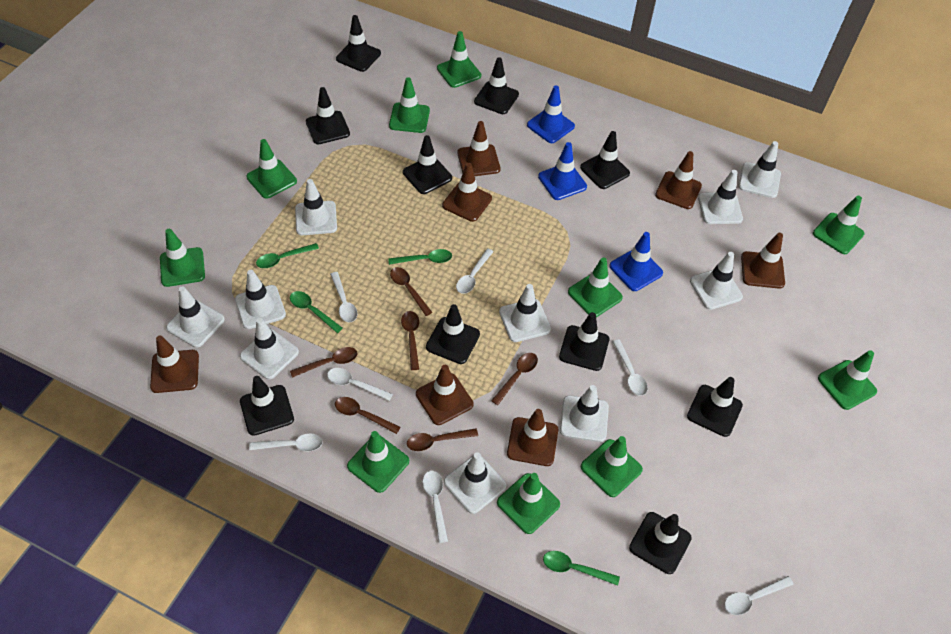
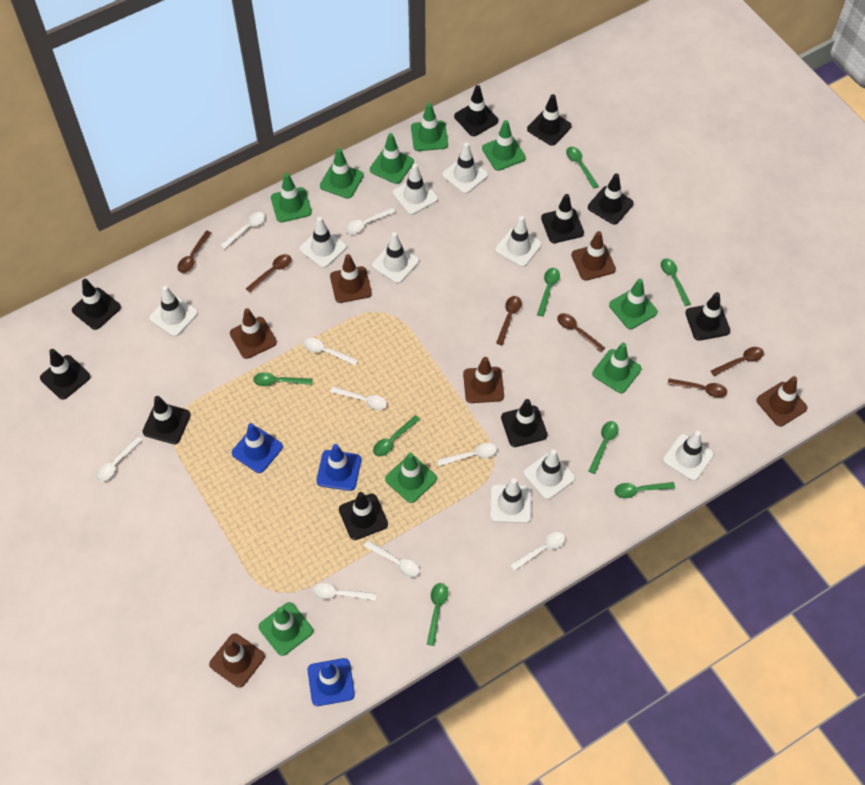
brown traffic cone: [150,336,199,393] [416,365,474,425] [442,163,492,222] [457,121,501,176] [507,409,558,466] [655,151,702,209] [741,233,785,289] = 7 -> [209,633,265,688] [230,308,277,359] [330,254,372,303] [463,357,504,403] [571,231,616,281] [756,376,807,427] = 6
green spoon: [256,243,319,268] [290,291,343,333] [388,249,452,265] [543,551,620,586] = 4 -> [253,372,313,386] [373,415,420,456] [427,583,448,646] [537,268,560,316] [566,147,599,189] [589,421,618,474] [614,482,675,498] [661,258,691,306] = 8
green traffic cone: [160,229,205,287] [246,139,297,199] [347,431,409,493] [389,77,430,133] [437,31,481,88] [497,473,560,534] [568,257,623,317] [581,436,643,497] [813,196,864,254] [818,350,877,410] = 10 -> [259,602,313,656] [271,173,312,222] [320,148,364,199] [370,133,414,184] [385,453,437,503] [411,103,448,151] [482,120,526,171] [592,343,641,393] [609,279,658,329] = 9
white spoon: [249,434,323,452] [327,368,393,401] [330,272,357,322] [423,471,448,543] [456,248,494,294] [613,340,648,396] [724,576,794,615] = 7 -> [96,436,142,482] [220,212,265,249] [303,338,358,366] [312,583,376,601] [330,386,387,410] [345,208,395,234] [364,540,420,577] [437,443,497,466] [510,532,565,571] = 9
white traffic cone: [166,286,225,348] [235,270,286,329] [240,318,299,380] [295,179,337,235] [444,452,506,514] [499,284,551,342] [560,385,609,442] [690,252,743,310] [698,170,743,224] [739,141,781,198] = 10 -> [149,286,198,337] [299,217,347,268] [372,232,419,283] [393,164,438,215] [442,142,488,194] [490,478,531,523] [495,216,542,267] [523,449,575,499] [663,431,714,481] = 9

